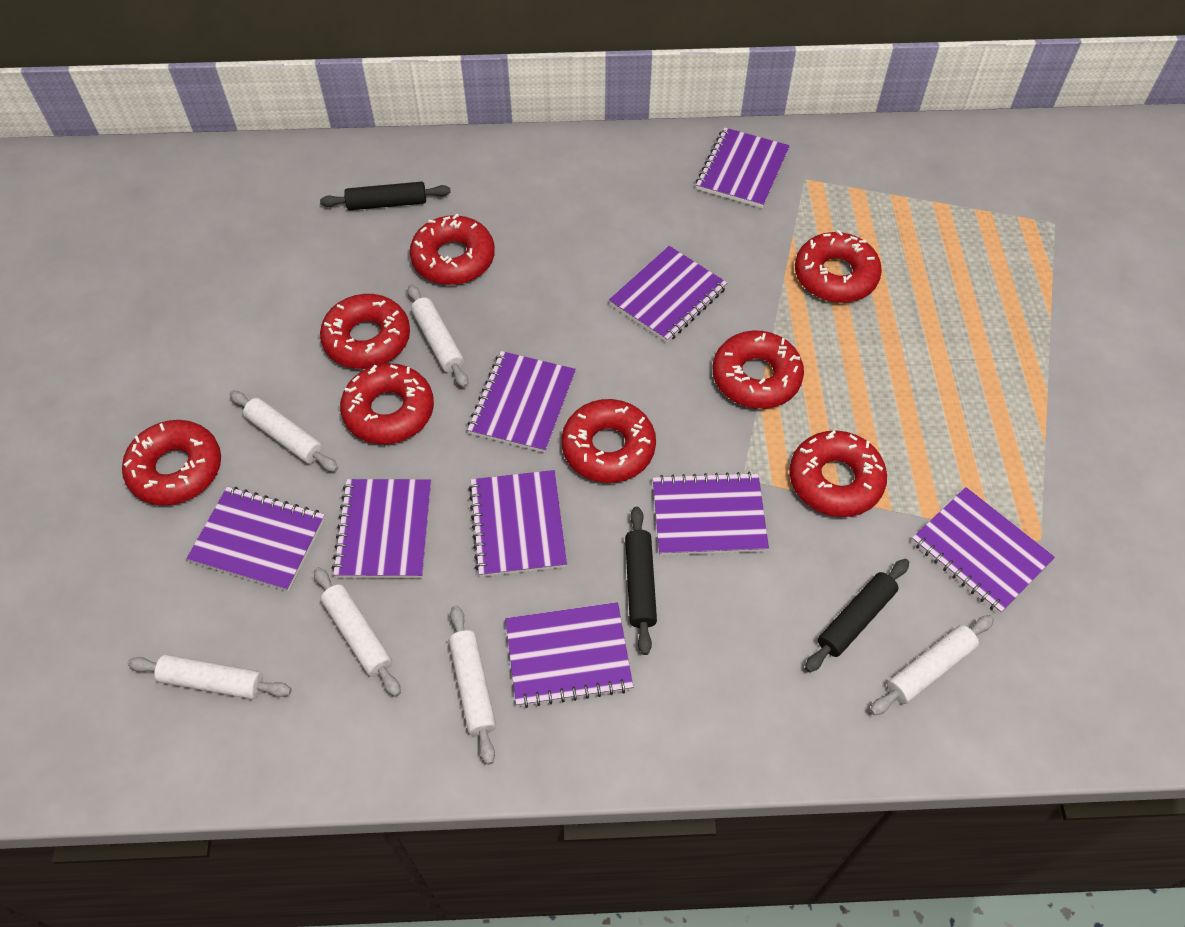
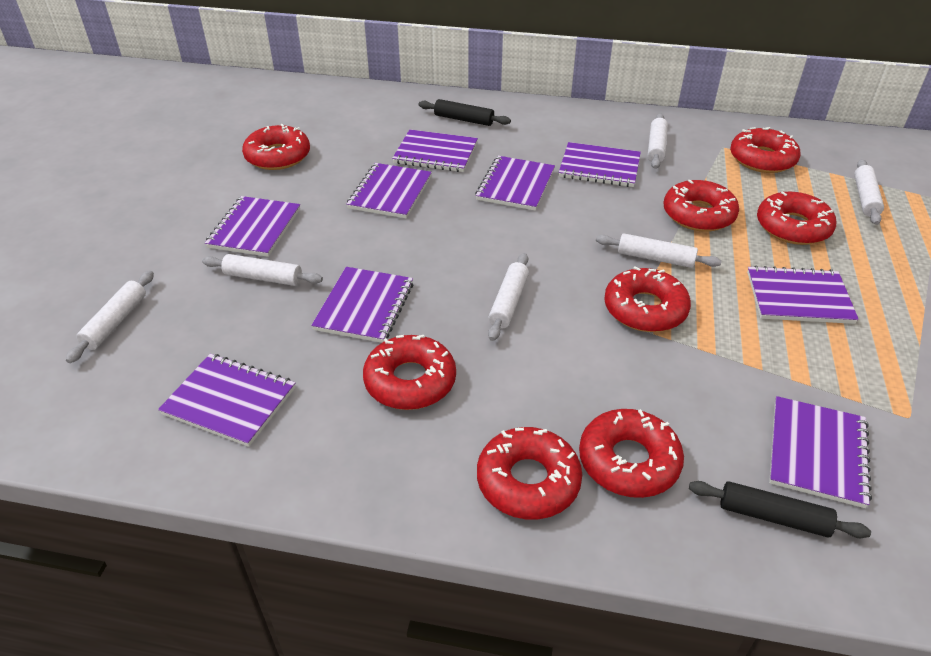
black rolling pin: [320,182,451,210] [625,507,657,655] [805,559,909,672] = 3 -> [419,99,511,126] [689,481,871,538] = 2

